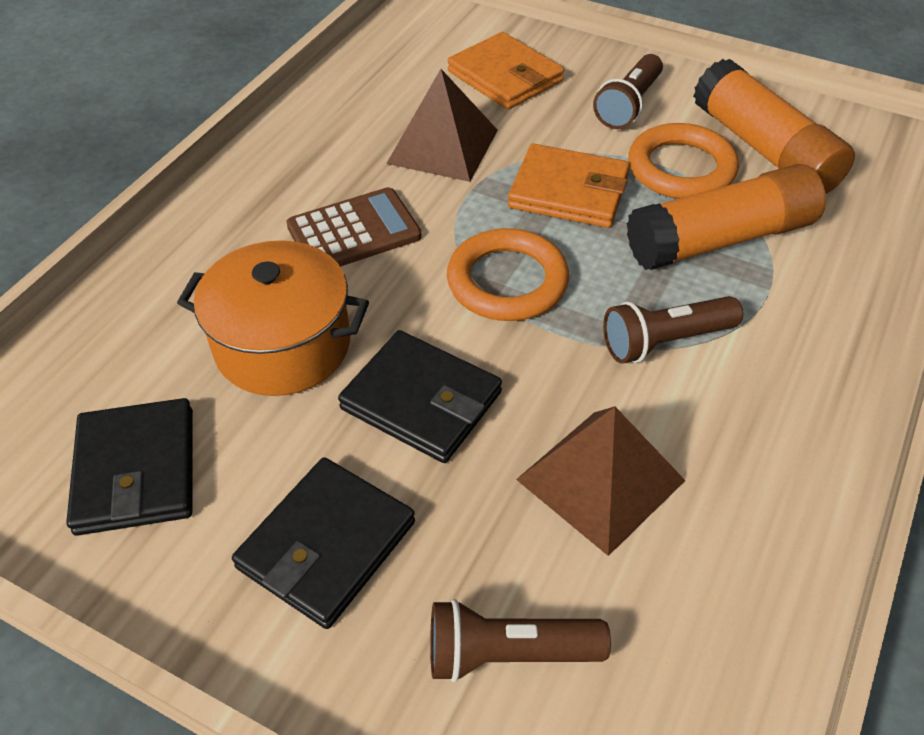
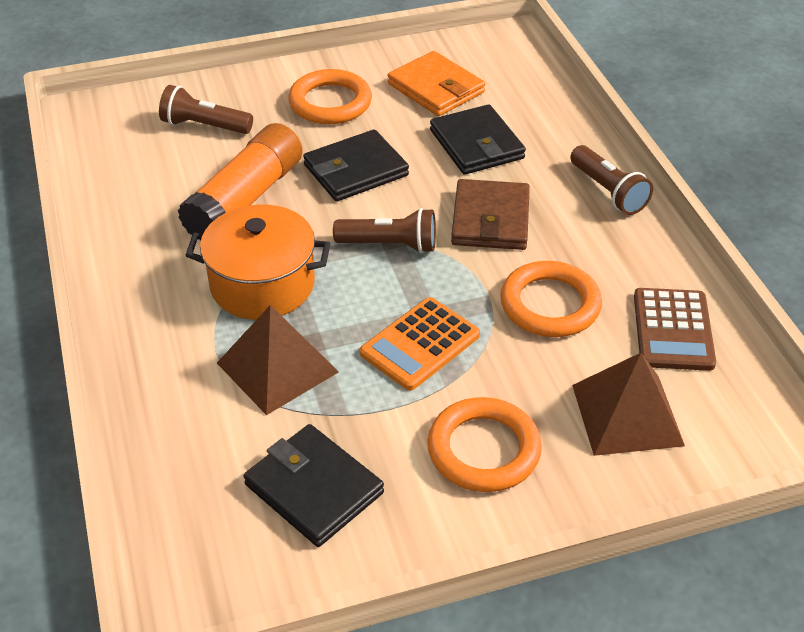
brown wallet: none = 0 -> [451,179,530,250] = 1
orange calculator: none = 0 -> [360,297,480,391] = 1
orange glue stick: [627,164,826,270] [693,59,855,194] = 2 -> [178,123,303,241] = 1
orange ring: [447,228,569,321] [628,123,739,199] = 2 -> [289,69,372,124] [427,397,542,492] [500,261,602,337] = 3
orange wallet: [447,32,564,110] [508,144,630,228] = 2 -> [388,51,485,116] = 1

